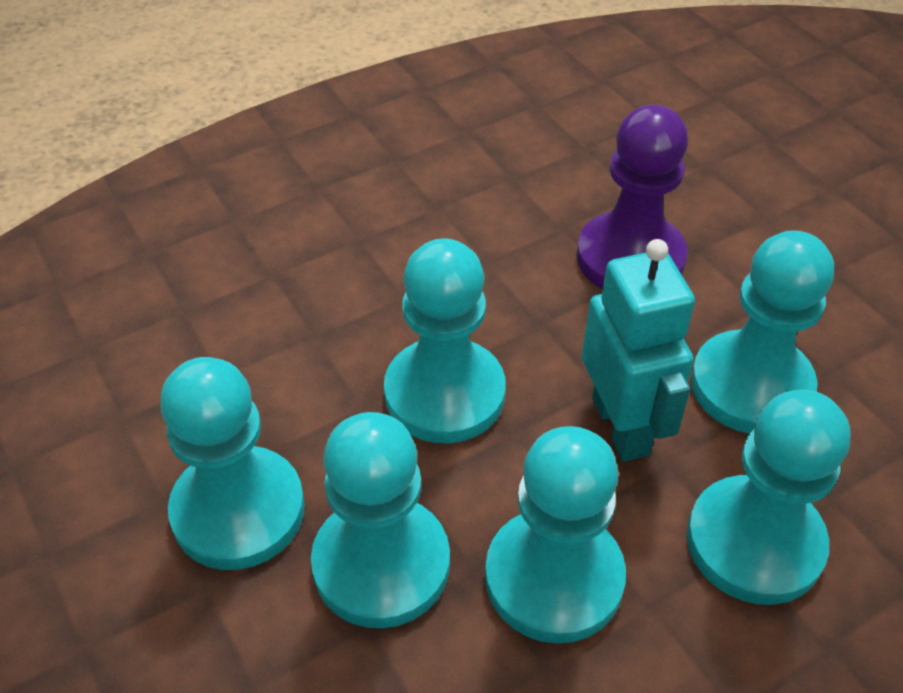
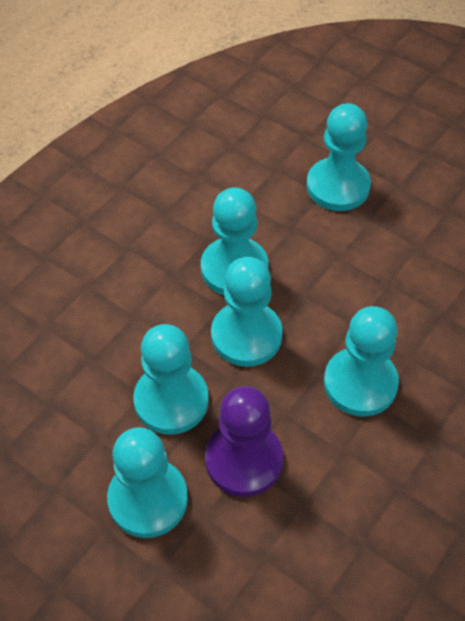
turquoise robot: [582,239,695,462] = 1 -> none = 0

